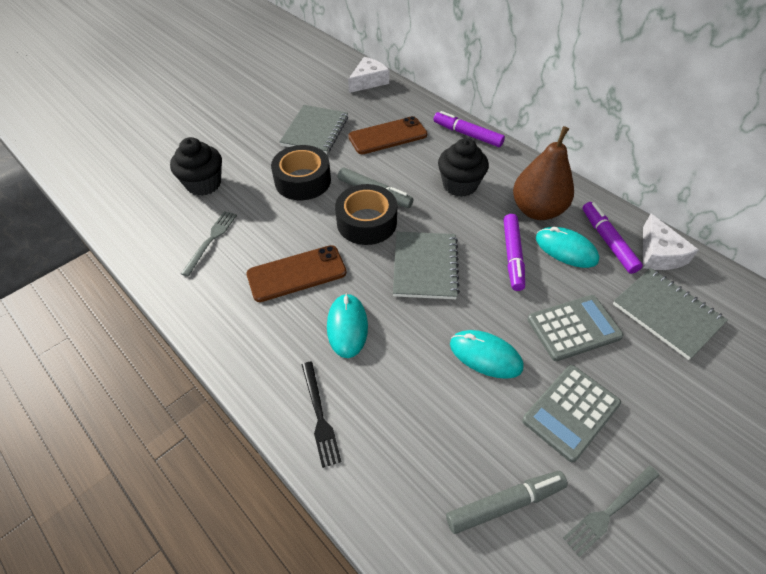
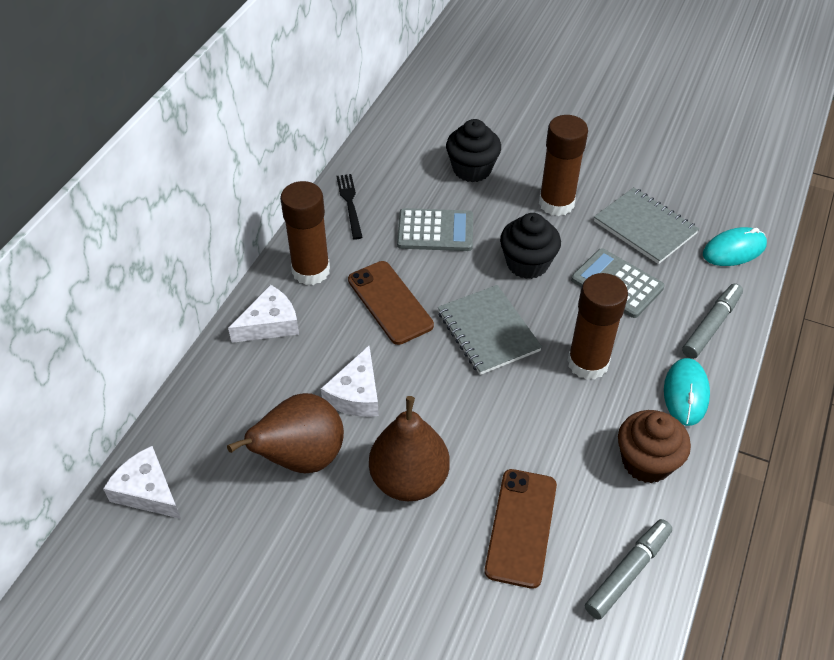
black tape: [271,145,331,200] [335,184,397,245] = 2 -> none = 0
brown cupcake: none = 0 -> [618,410,691,483] = 1
brown glue stick: none = 0 -> [280,181,330,285] [539,115,588,216] [567,273,628,380] = 3
brown pear: [513,126,574,220] = 1 -> [227,393,344,473] [369,396,450,501] = 2
grey fork: [181,211,237,277] [563,465,660,557] = 2 -> none = 0
grey notebook: [280,105,348,154] [393,232,460,299] [613,268,728,360] = 3 -> [438,285,542,375] [594,187,699,264] = 2
purple marker: [434,111,505,147] [504,214,525,291] [583,202,643,274] = 3 -> none = 0
turquoise mouse: [327,293,368,358] [450,330,524,379] [536,227,599,268] = 3 -> [664,358,710,426] [703,227,767,266] = 2
white cheese: [348,57,389,93] [643,214,699,270] = 2 -> [103,446,181,519] [228,285,299,343] [321,346,379,417] = 3

